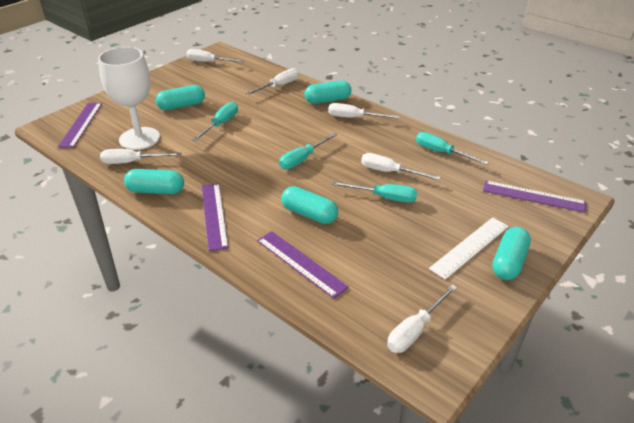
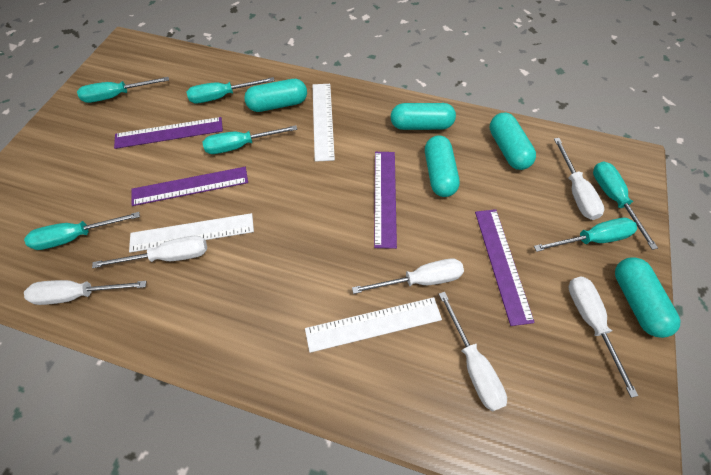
turquoise screwdriver: [192,102,238,141] [279,133,338,169] [332,181,417,203] [416,132,489,165] = 4 -> [24,212,140,250] [77,77,169,103] [186,77,275,103] [202,125,297,154] [534,218,637,252] [593,161,658,250] = 6
white goblet: [98,47,160,150] = 1 -> none = 0
white ruler: [429,217,509,280] = 1 -> [129,213,254,253] [305,297,442,353] [312,84,335,162] = 3

